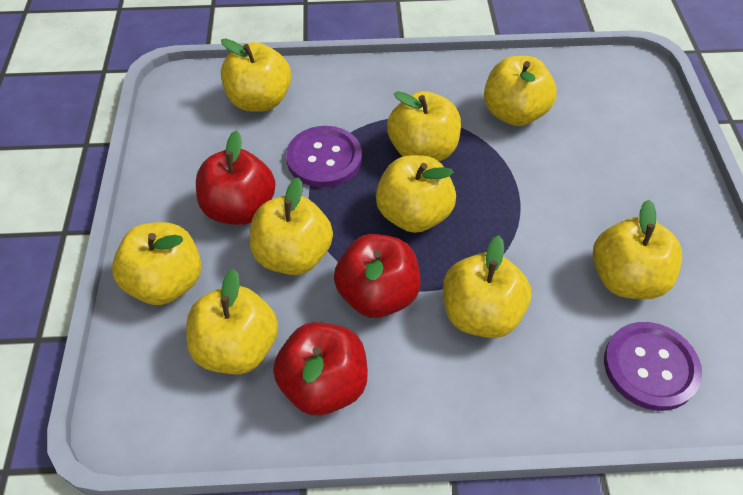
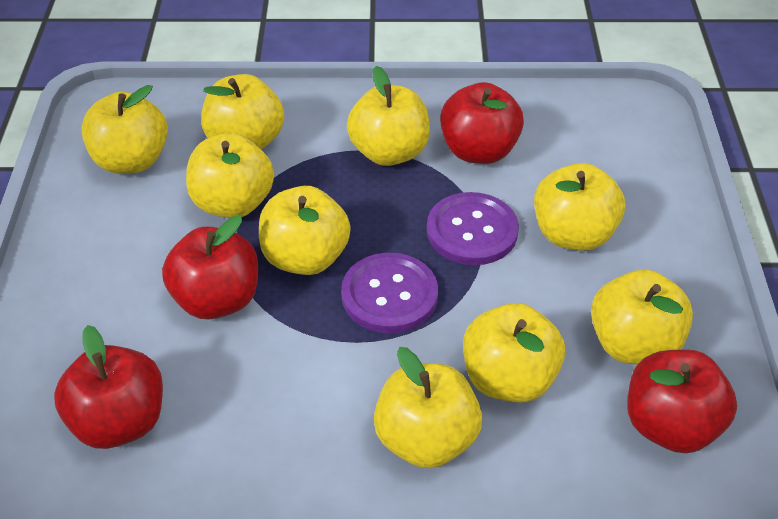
red apple: [196,131,276,225] [273,322,368,416] [334,234,421,318] = 3 -> [54,325,163,449] [162,215,258,319] [440,82,524,164] [627,349,737,453] = 4

